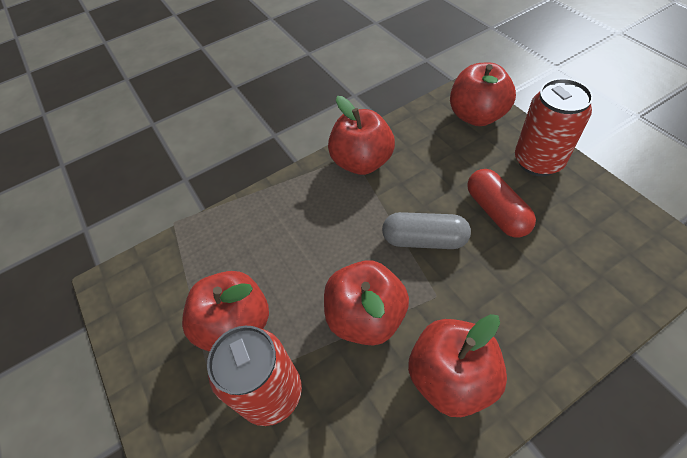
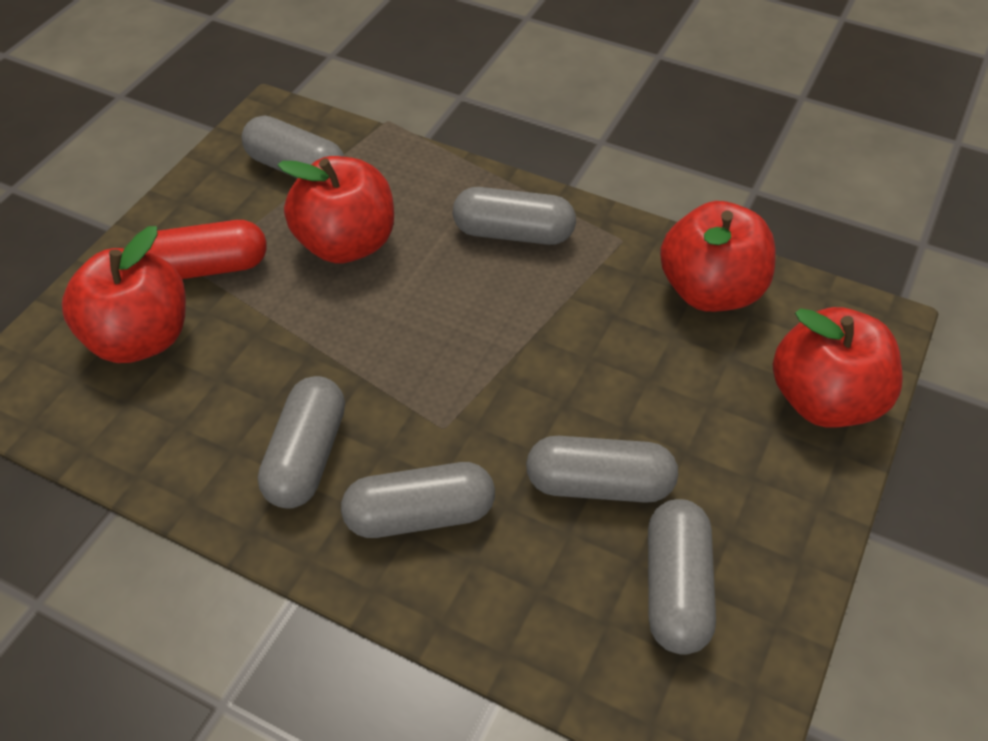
grey capsule: [382,212,471,249] = 1 -> [242,115,344,179] [258,376,345,509] [341,462,495,538] [453,187,576,245] [526,436,678,503] [648,499,716,655] = 6
red apple: [182,271,269,352] [324,260,409,345] [328,96,395,175] [408,314,507,417] [450,63,516,126] = 5 -> [62,226,186,363] [278,156,394,263] [660,201,776,312] [773,307,903,428] = 4
red can: [207,326,302,426] [515,78,593,176] = 2 -> none = 0

